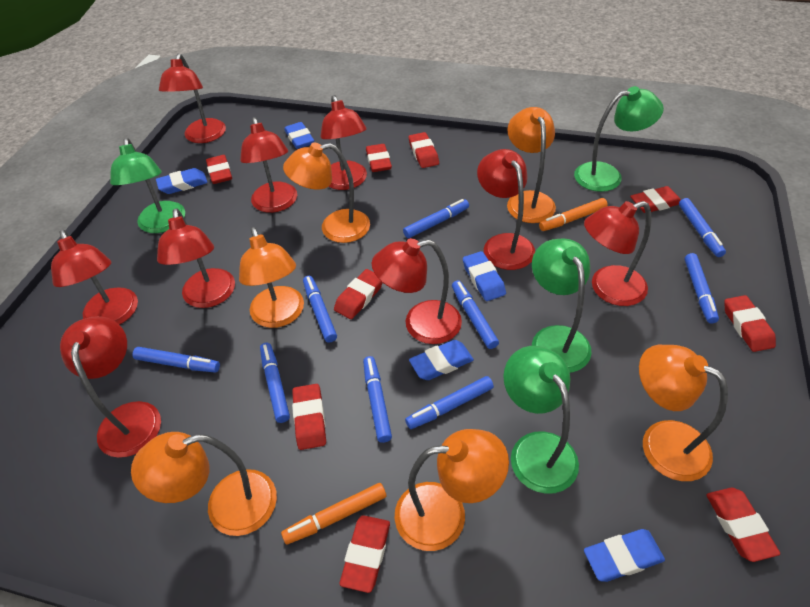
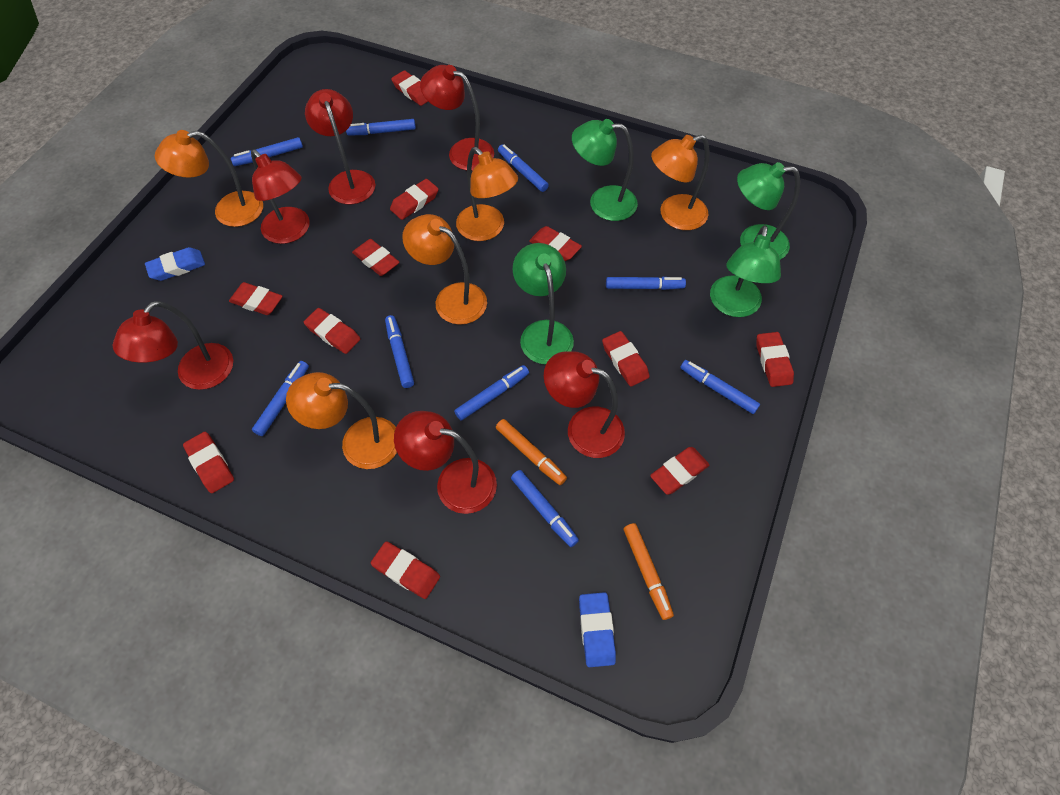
blue eraser: [156,168,208,194] [284,122,314,149] [409,340,474,380] [463,251,506,301] [584,529,665,582] = 5 -> [145,247,205,281] [579,592,616,667] = 2
orange lamp: [131,432,277,536] [239,227,304,328] [283,142,370,243] [395,429,509,551] [507,107,556,223] [639,345,728,481] = 6 -> [155,130,263,227] [286,372,397,469] [402,214,487,325] [456,147,518,241] [651,135,709,230] = 5
red eraser: [206,155,232,184] [292,384,326,450] [334,269,383,319] [340,515,390,593] [366,144,392,172] [409,132,439,168] [630,186,681,213] [706,488,780,562] [724,295,776,352] = 9 -> [183,432,234,493] [229,282,283,315] [304,308,360,354] [352,239,399,276] [371,541,440,599] [390,179,439,220] [391,70,428,106] [529,226,582,261] [602,331,649,387] [650,447,709,495] [756,332,794,387] = 11
red lamp: [51,230,138,325] [60,316,161,458] [157,209,235,308] [159,53,226,143] [240,117,297,213] [320,95,367,190] [372,238,462,344] [477,149,535,270] [584,201,652,306] = 9 -> [112,301,233,390] [251,149,310,244] [305,89,375,204] [394,411,497,514] [420,65,494,171] [544,351,625,458] = 6

